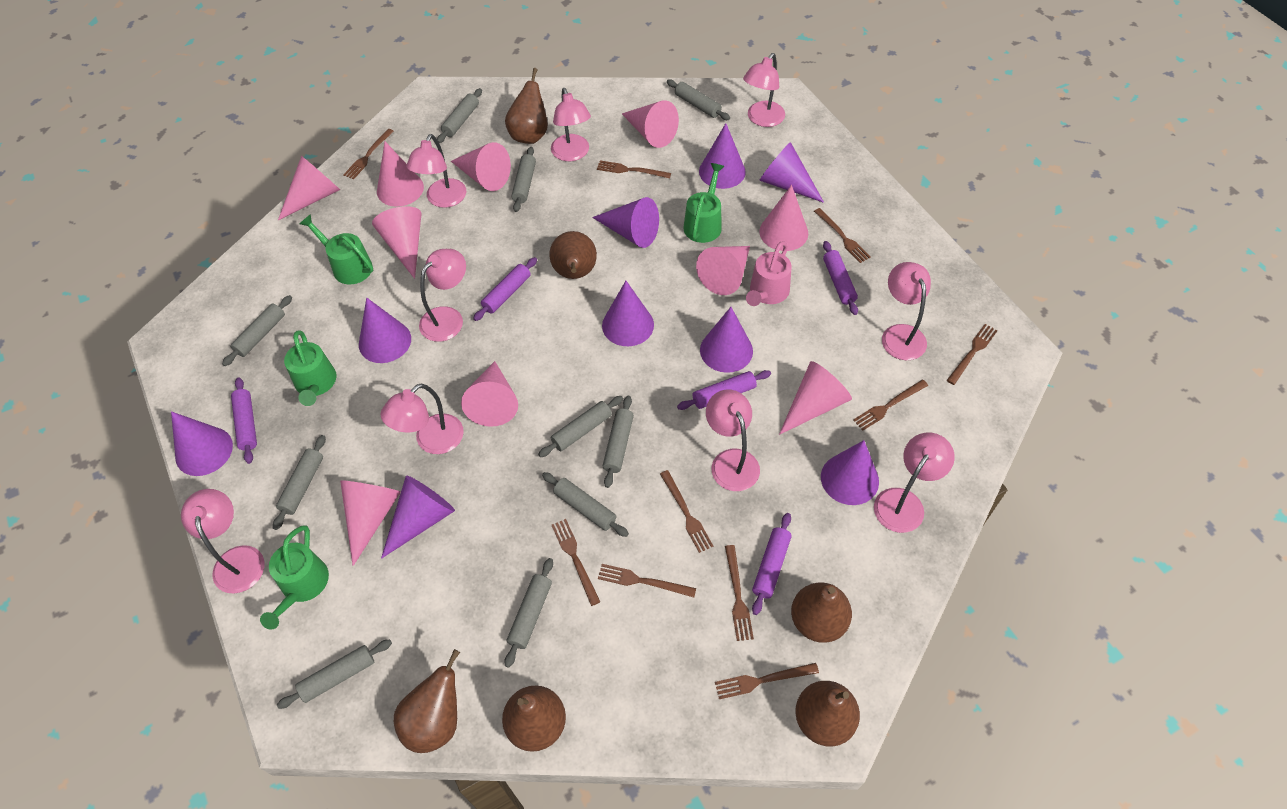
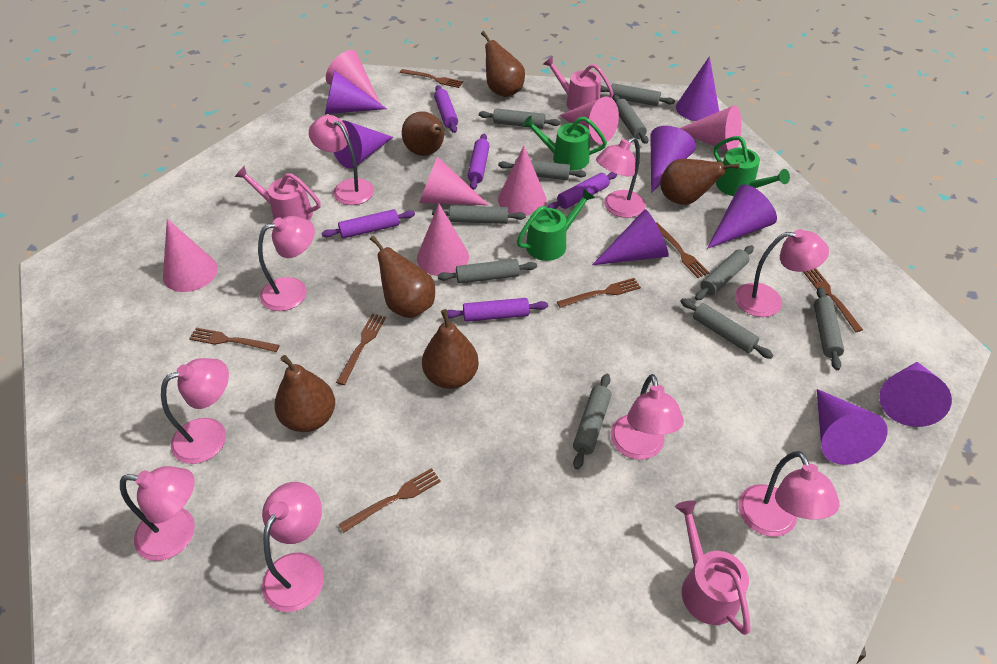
brown fork: [343,129,394,179] [551,519,600,606] [597,160,671,179] [598,564,696,598] [660,470,713,553] [715,663,819,699] [725,545,754,641] [814,208,871,263] [853,380,928,430] [947,324,998,385] = 10 -> [189,328,280,352] [336,314,386,385] [338,468,441,533] [400,69,463,88] [557,278,641,308] [656,222,709,278] [803,268,863,332] = 7
green watering can: [260,526,329,629] [284,330,336,406] [300,214,373,284] [683,163,725,243] = 4 -> [517,188,595,261] [522,116,607,170] [713,136,790,196] = 3
pink cone: [278,156,340,220] [340,480,401,566] [372,206,422,279] [377,142,424,207] [451,142,511,191] [461,361,518,427] [622,100,679,148] [696,246,750,295] [759,185,808,251] [779,361,852,435] = 10 -> [163,219,218,292] [326,50,380,103] [417,204,469,276] [419,156,489,206] [498,146,547,216] [560,97,619,144] [679,105,742,151] = 7
pink watering can: [746,241,792,306] = 1 -> [235,166,321,220] [543,56,614,110] [675,500,750,635] = 3
purple cone: [171,411,233,476] [359,298,411,363] [381,476,455,559] [592,197,659,248] [602,281,654,346] [699,123,746,189] [700,307,753,373] [759,142,824,203] [821,440,879,505] = 9 -> [325,70,387,114] [334,120,393,169] [592,209,669,265] [651,126,696,193] [676,56,719,121] [707,185,777,249] [817,389,887,465] [879,362,952,427] = 8

